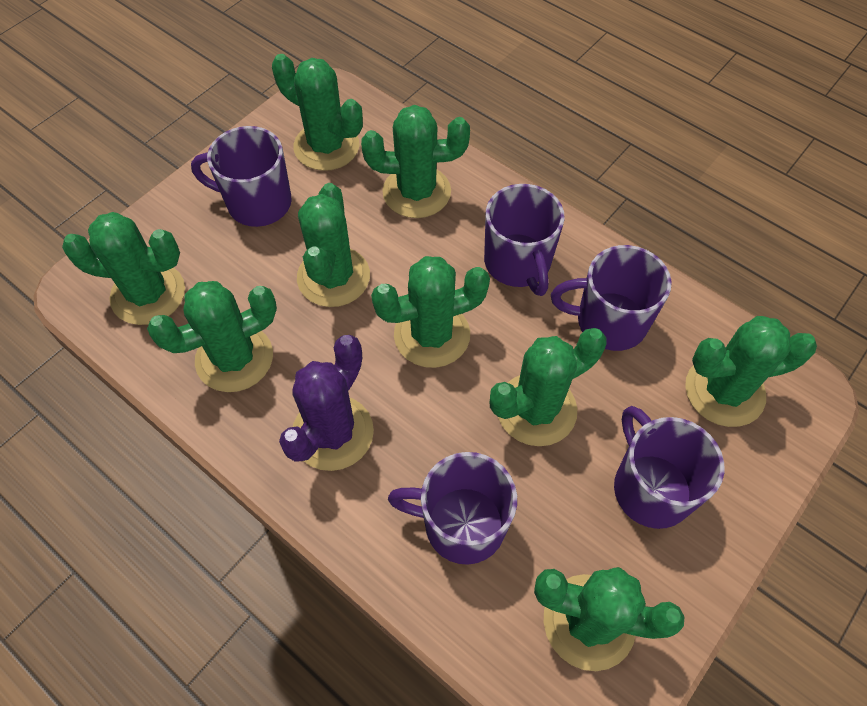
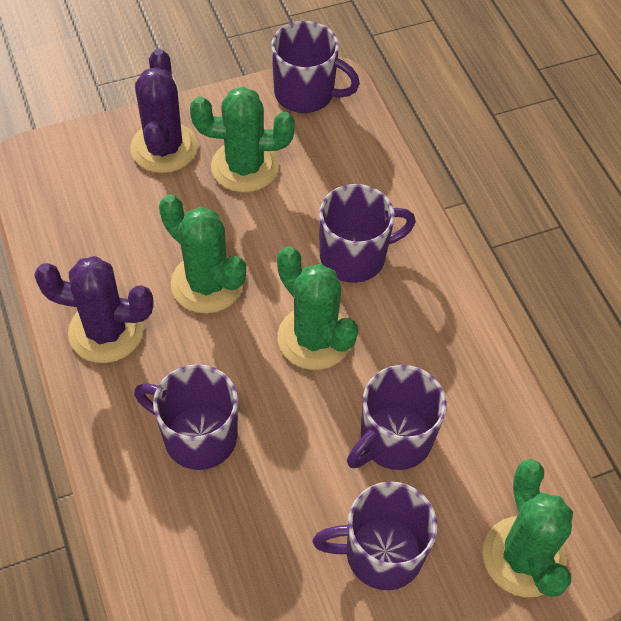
green cactus: [62,212,185,325] [147,281,277,392] [272,54,363,171] [297,183,370,307] [361,105,470,218] [371,256,490,368] [490,328,606,446] [534,567,685,671] [685,316,817,427] = 9 -> [159,194,246,314] [190,87,295,193] [277,246,359,370] [482,459,573,597] = 4
purple cactus: [279,335,374,471] = 1 -> [34,256,153,363] [131,49,198,173] = 2

